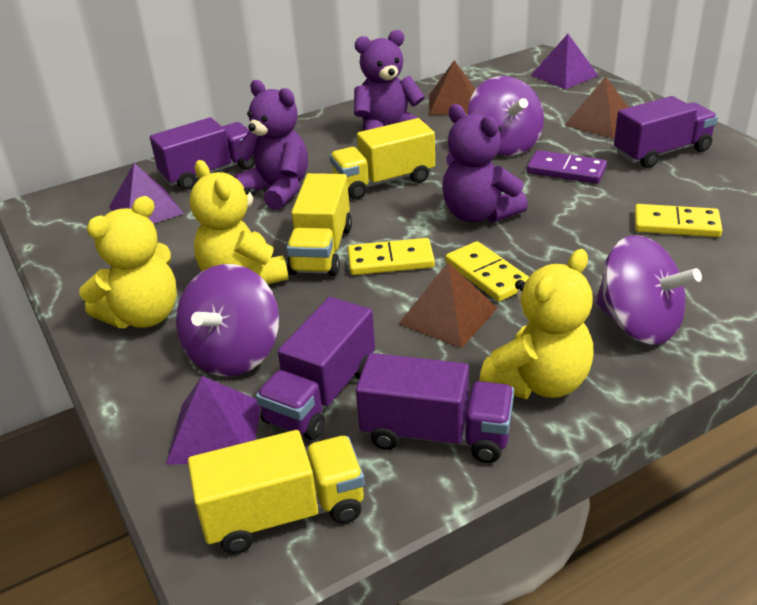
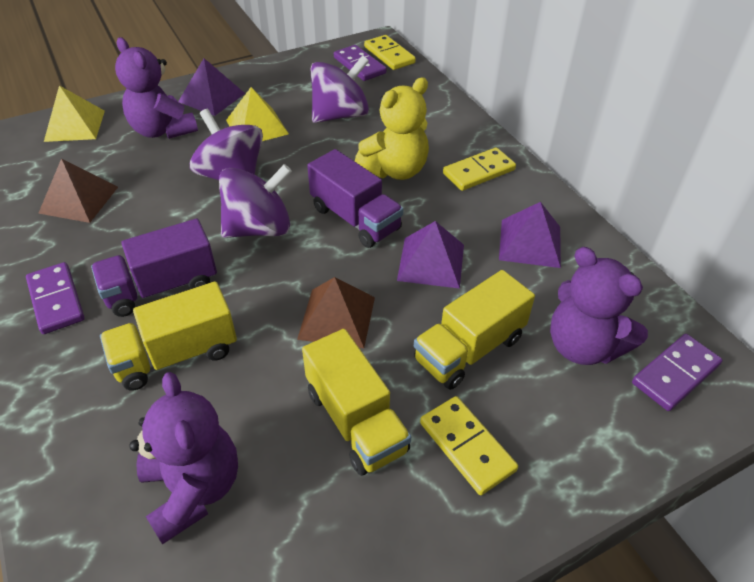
brown pyramid: [399,262,497,348] [429,60,475,115] [564,76,629,138] = 3 -> [38,158,118,223] [297,277,375,348] = 2
purple domino: [527,150,607,184] = 1 -> [26,262,85,334] [334,45,386,81] [632,334,723,411] = 3
purple truck: [150,117,255,190] [256,297,375,440] [356,353,514,463] [614,96,718,168] = 4 -> [91,219,217,317] [307,149,404,248] = 2
yellow pyramid: none = 0 -> [44,85,105,142] [226,87,289,141] = 2
yellow teddy bear: [79,196,177,328] [190,160,288,284] [479,249,594,399] = 3 -> [355,77,429,180] = 1

